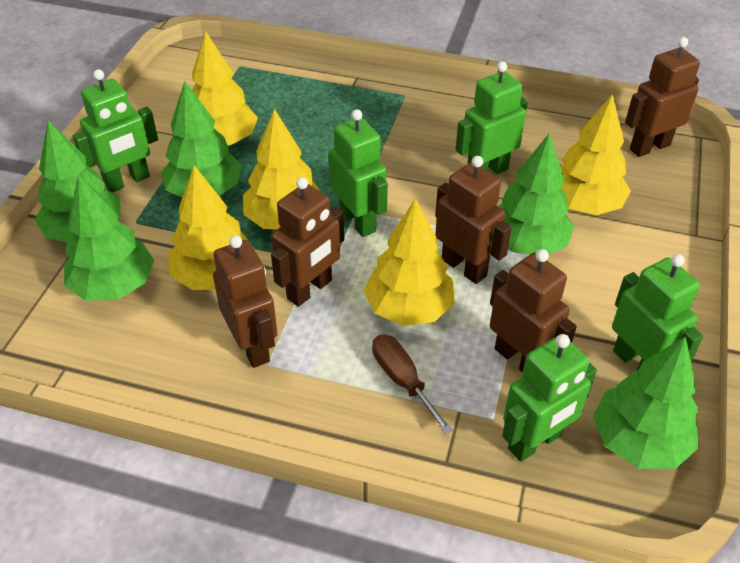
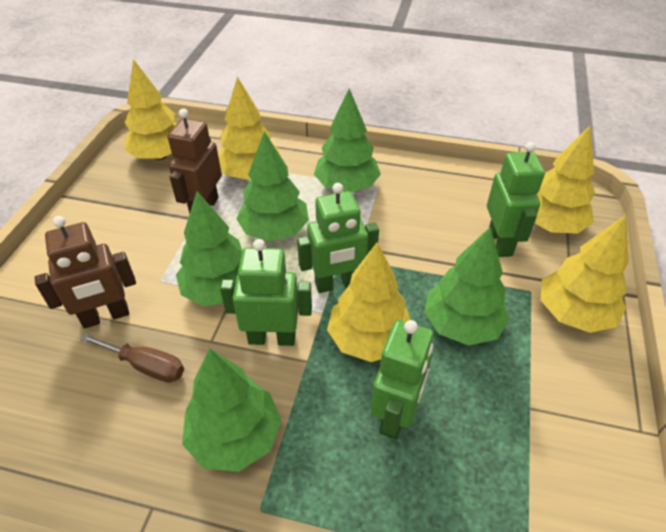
brown robot: [213,235,278,368] [271,177,344,307] [435,156,512,284] [490,249,577,372] [625,37,700,157] = 5 -> [35,216,136,329] [168,109,222,214] = 2
green robot: [72,69,158,192] [329,109,388,237] [455,61,528,174] [502,334,597,462] [612,254,703,371] = 5 -> [220,239,312,346] [297,183,379,293] [371,320,434,439] [487,142,545,257] = 4

